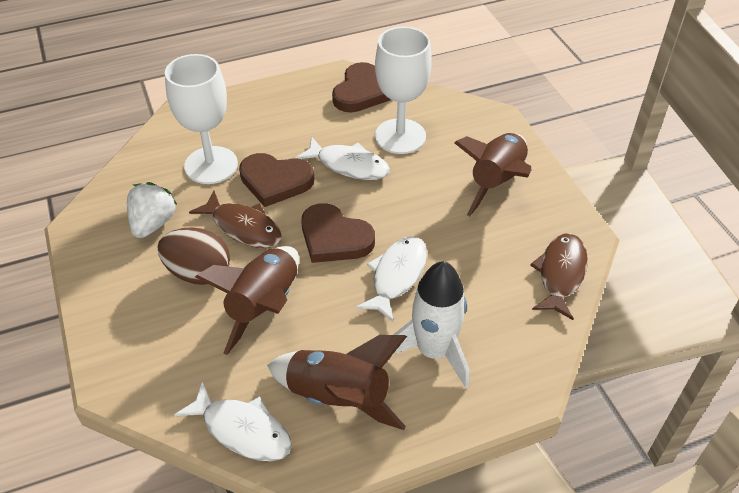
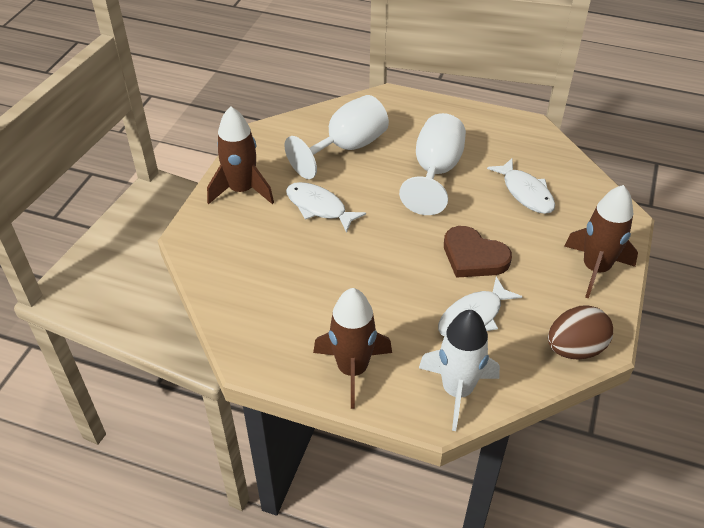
brown fish: [189,191,282,248] [530,233,588,320] = 2 -> none = 0
brown heart: [239,153,314,207] [301,203,375,263] [332,62,391,112] = 3 -> [444,226,512,278] = 1
white strawberry: [127,182,178,238] = 1 -> none = 0

